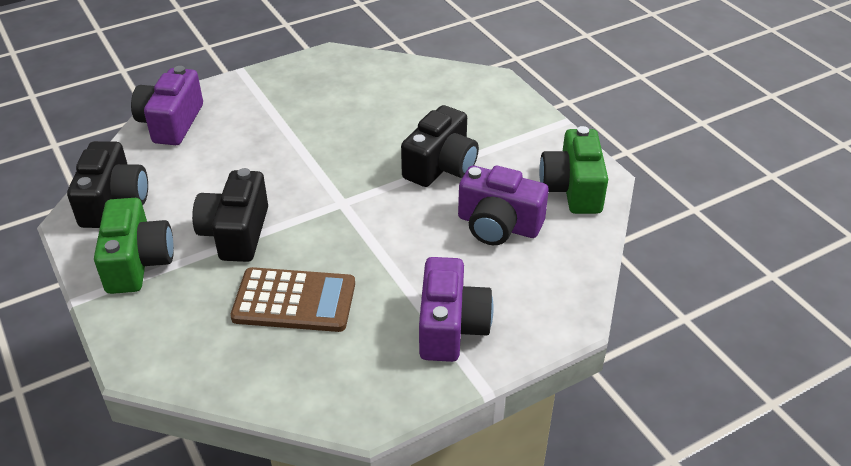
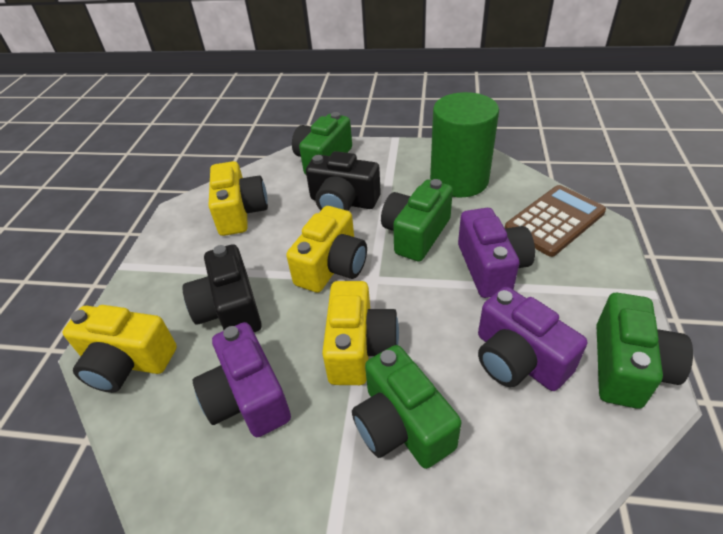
black camera: [67,141,148,228] [192,168,268,262] [401,105,479,187] = 3 -> [182,244,262,332] [306,151,381,211] = 2
green camera: [94,198,174,294] [539,126,608,214] = 2 -> [292,112,352,174] [352,345,461,469] [381,179,453,261] [596,293,693,409] = 4
green cylinder: none = 0 -> [430,92,499,197] = 1
yellow camera: none = 0 -> [63,305,177,393] [209,161,268,236] [286,206,367,293] [322,281,399,385] = 4

